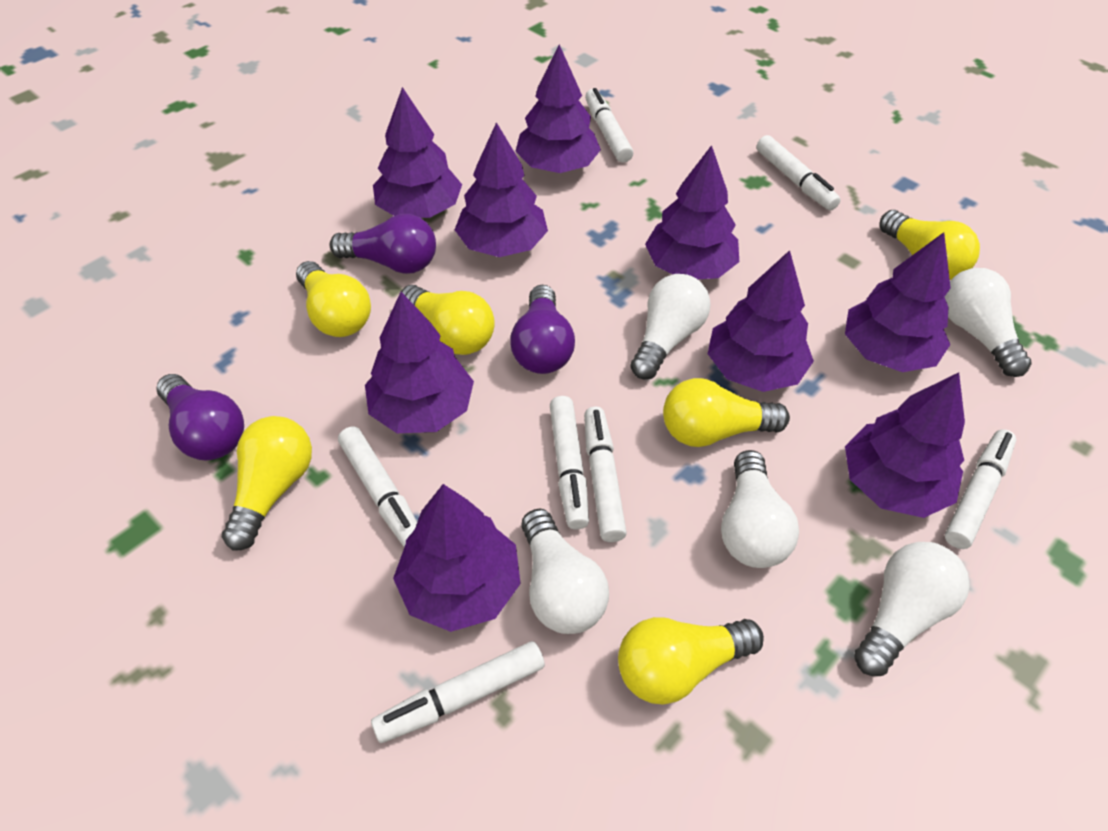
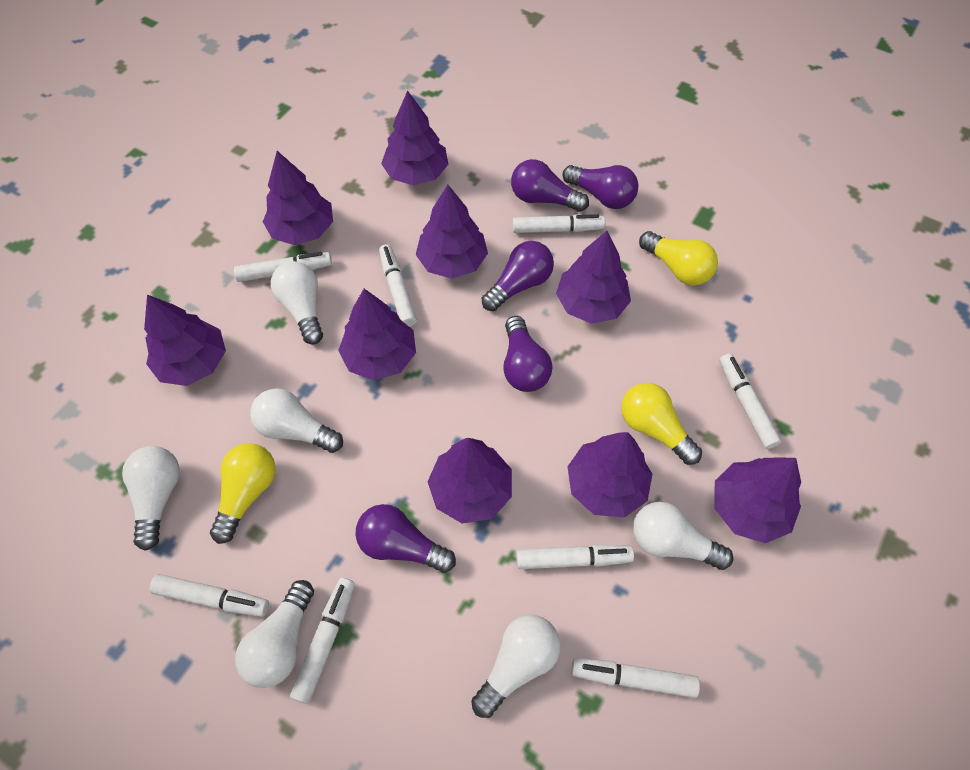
purple light bulb: [156,374,244,460] [330,214,436,274] [510,285,575,374] = 3 -> [355,504,456,573] [482,241,554,311] [503,316,552,392] [511,159,589,212] [562,165,638,209] = 5
white light bulb: [521,509,609,634] [630,274,711,379] [721,450,799,568] [854,542,970,676] [945,268,1031,377] = 5 -> [122,446,180,551] [235,580,314,688] [250,388,343,453] [271,261,323,345] [471,615,561,718] [633,502,734,570] = 6
white marker: [338,426,417,547] [371,641,545,743] [550,396,589,530] [584,407,627,542] [585,88,633,163] [756,135,841,211] [945,429,1016,549] = 7 -> [149,574,269,617] [234,252,332,282] [290,578,355,704] [379,244,417,327] [513,214,605,233] [516,545,634,569] [571,658,700,698] [719,353,782,449] = 8
yellow light bulb: [222,416,312,551] [296,261,371,337] [401,285,495,355] [618,617,764,705] [663,378,790,447] [879,210,980,280] = 6 -> [210,443,276,544] [621,383,702,465] [639,231,718,286] = 3

